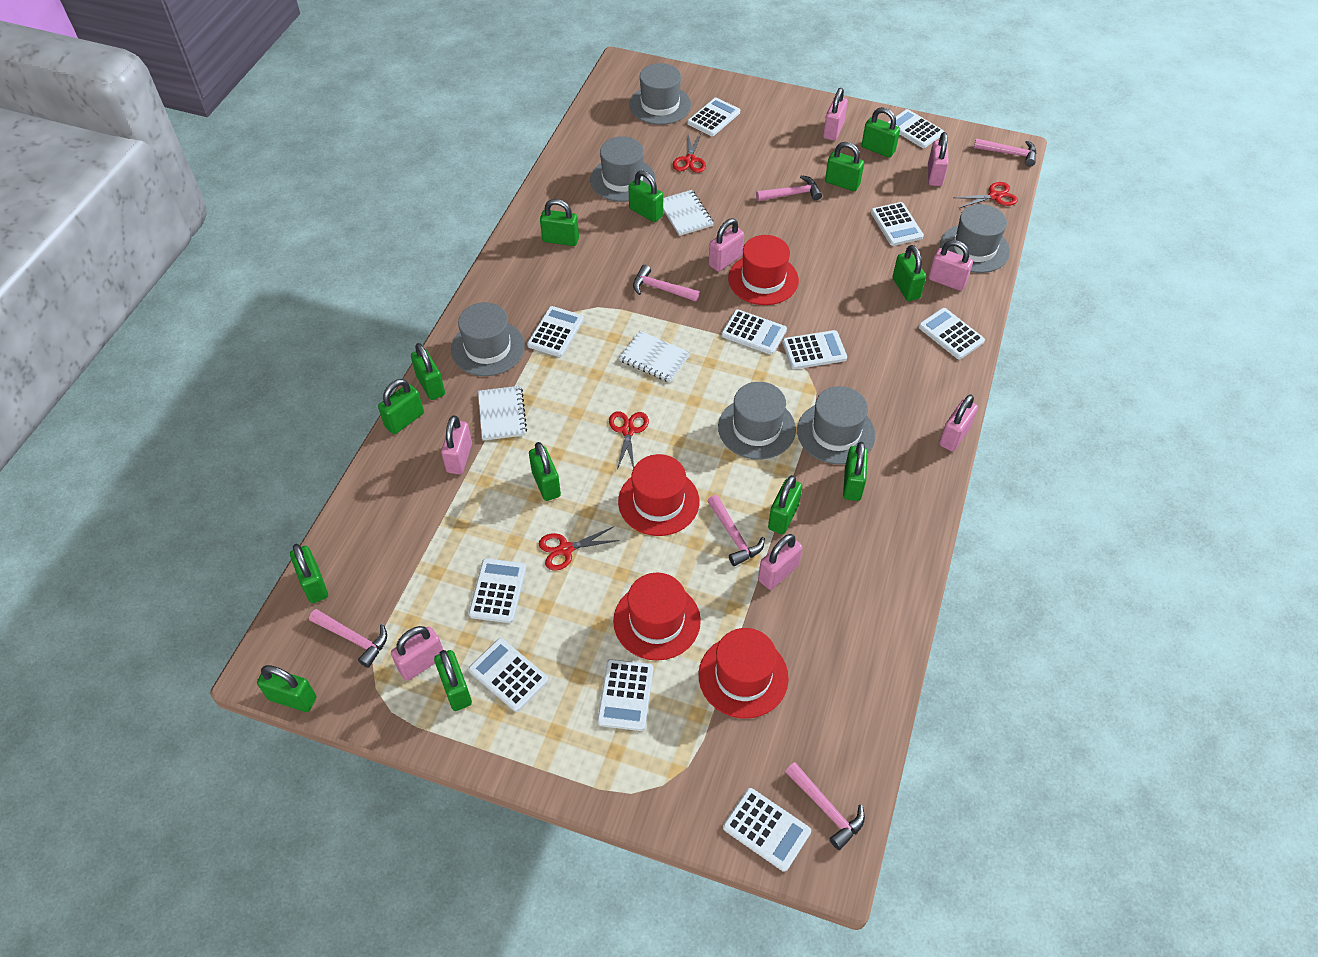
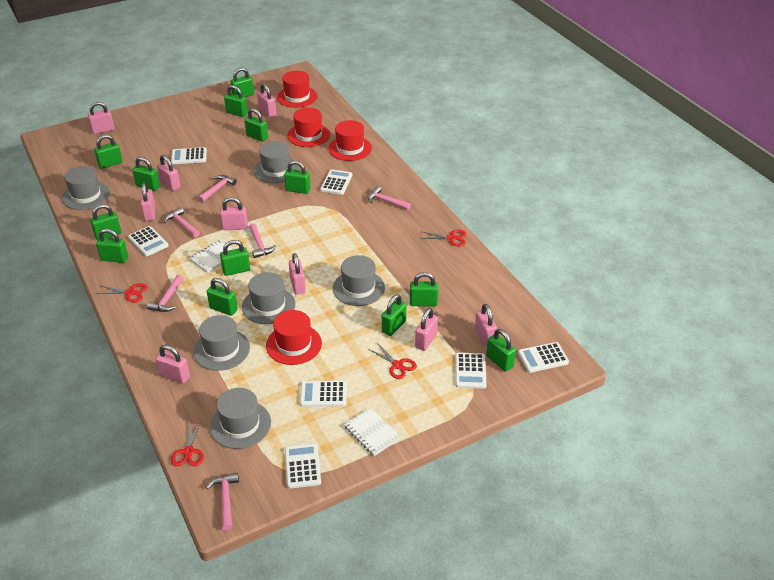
pink padlock: [391,626,443,681] [441,415,472,474] [709,219,744,272] [758,534,803,590] [823,88,848,141] [928,132,949,186] [928,240,973,291] [939,395,978,451] = 8 -> [88,102,115,134] [140,183,155,221] [155,345,190,384] [157,155,181,191] [220,197,248,230] [257,84,276,118] [289,253,306,294] [415,308,438,351] [475,304,497,347] = 9
white calculator: [468,638,548,712] [469,558,526,623] [527,306,584,357] [597,659,654,731] [687,98,740,136] [721,309,787,355] [723,788,811,872] [782,330,847,369] [871,202,924,246] [888,109,944,148] [919,308,985,359] = 11 -> [128,226,169,256] [171,147,207,164] [285,443,321,489] [300,381,347,407] [320,169,353,195] [455,353,487,389] [518,342,569,373] = 7
white notebook: [478,386,527,441] [619,331,690,382] [663,190,714,236] = 3 -> [189,240,234,273] [344,408,401,456] = 2

